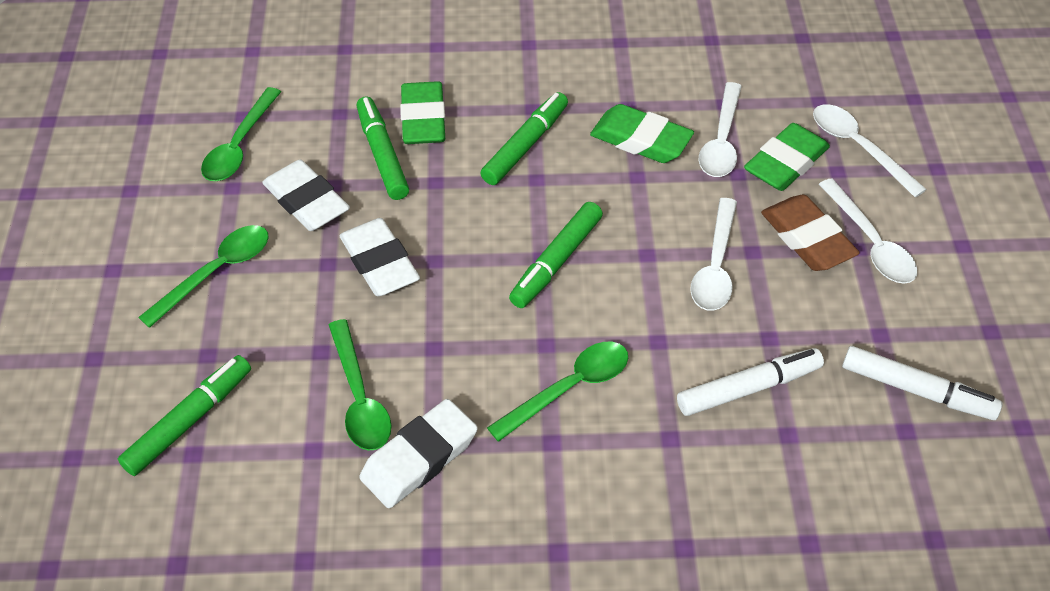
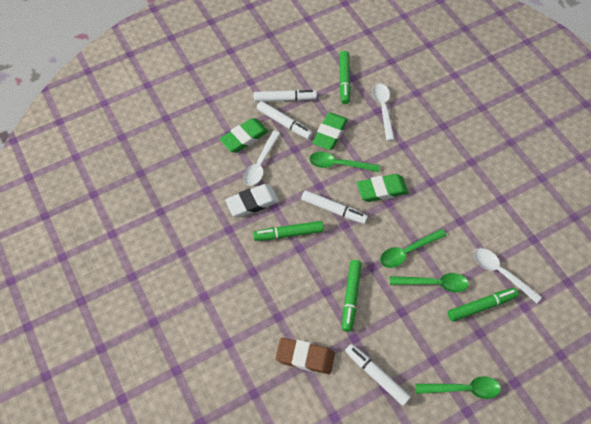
white eraser: [262,160,350,231] [340,218,420,296] [359,399,478,508] = 3 -> [225,184,279,217] = 1
white marker: [677,348,824,416] [842,346,1002,420] = 2 -> [254,90,317,102] [257,101,313,139] [301,190,368,224] [345,344,411,406] = 4
white spoon: [690,198,737,311] [699,82,742,177] [813,104,927,198] [819,179,917,284] = 4 -> [243,131,280,186] [372,83,394,141] [474,248,542,303] = 3

